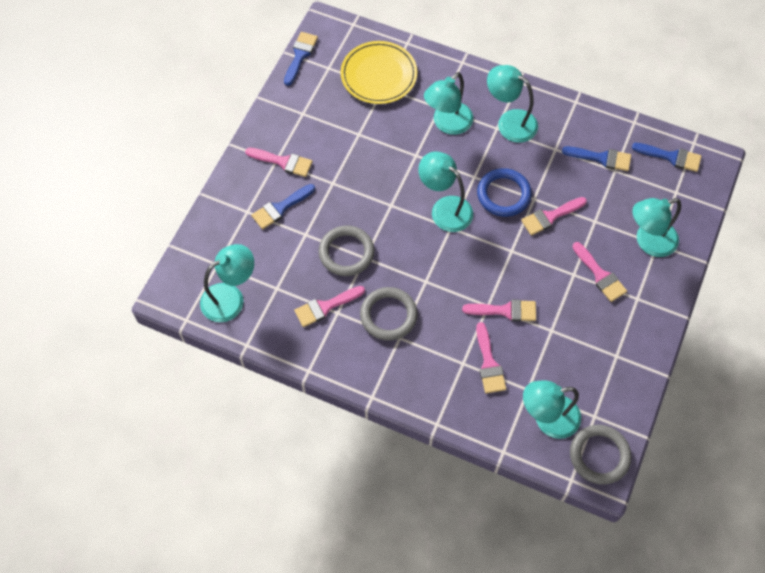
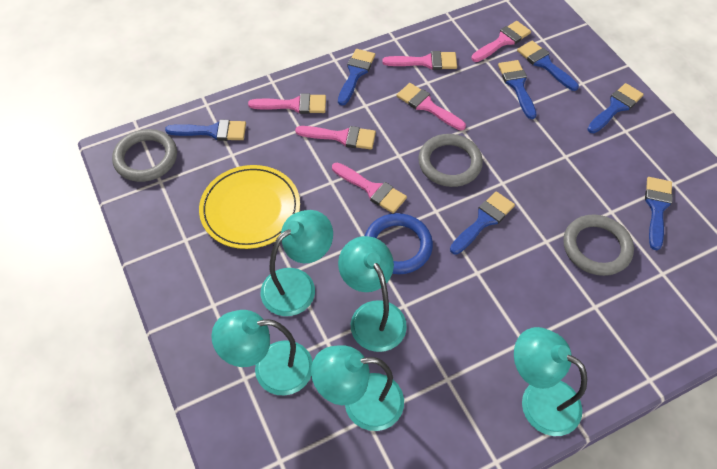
blue brush: [251,184,315,229] [284,32,318,86] [562,146,631,171] [632,143,702,172] = 4 -> [165,120,246,141] [338,49,375,106] [450,191,515,254] [498,60,537,119] [517,40,579,91] [587,83,644,133] [645,177,673,250] = 7
turquoise lamp: [200,244,254,322] [418,151,473,232] [424,72,473,135] [487,65,538,143] [523,380,581,439] [632,198,681,257] = 6 -> [211,310,313,395] [261,210,333,316] [311,346,404,431] [338,236,407,352] [514,327,587,436] = 5

